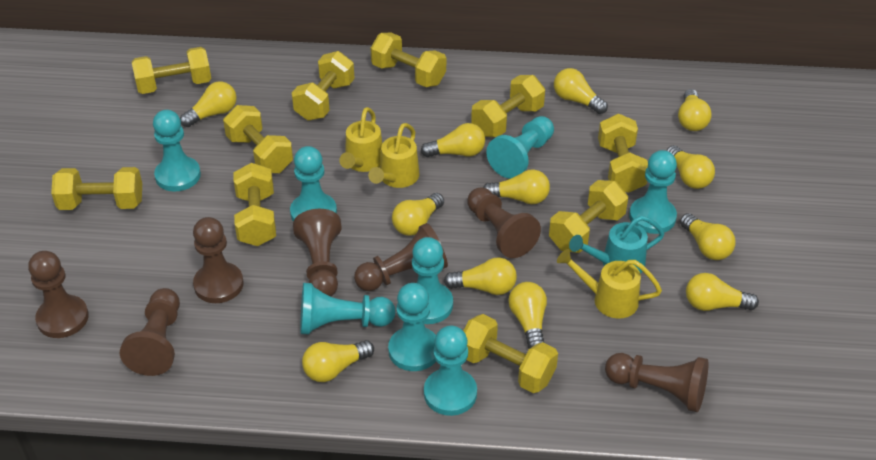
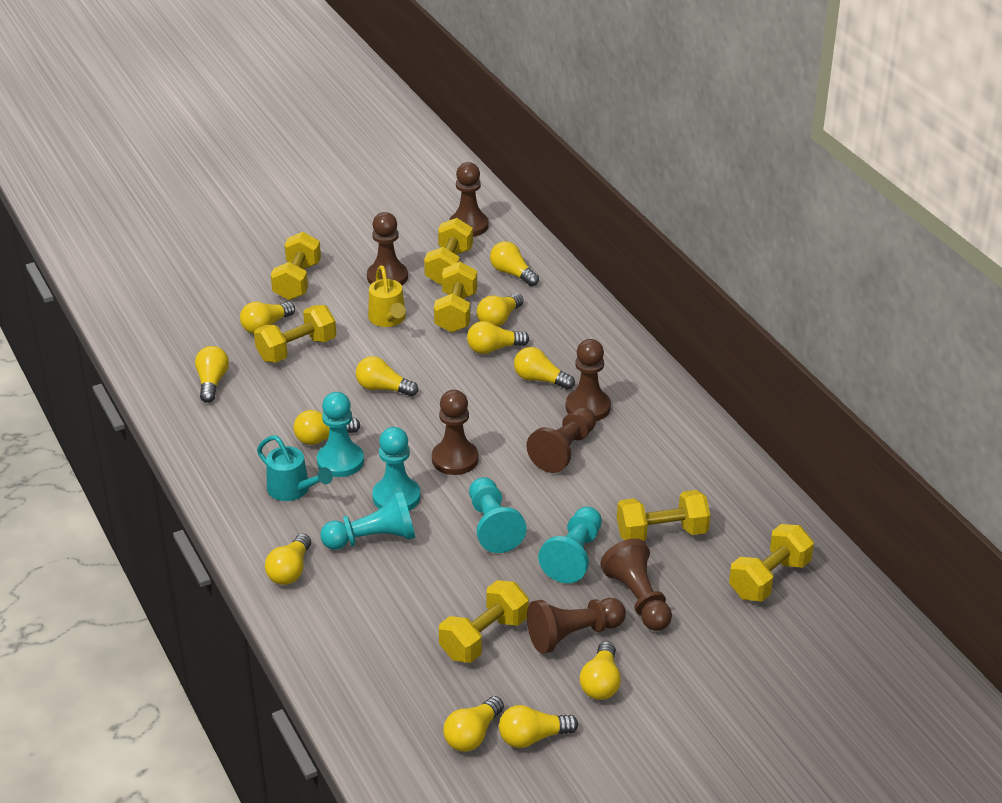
turquoise pawn: [153,110,201,191] [290,146,337,222] [300,283,396,334] [388,283,436,371] [412,237,453,324] [424,326,477,416] [486,116,554,179] [629,150,677,234] = 8 -> [317,392,364,477] [320,490,415,550] [372,427,420,511] [469,477,527,553] [538,507,602,583] = 5
yellow dumbbell: [51,167,142,210] [132,47,211,94] [223,105,293,173] [233,163,276,246] [292,51,355,121] [370,33,446,87] [463,314,558,393] [471,75,545,137] [549,180,628,253] [598,114,648,193] = 10 -> [254,305,336,363] [271,232,321,300] [424,218,473,285] [434,262,477,333] [439,580,529,663] [617,490,710,541] [729,524,814,602] = 7
yellow watering can: [339,107,382,172] [368,123,419,188] [557,249,662,319] = 3 -> [368,265,406,327] = 1

